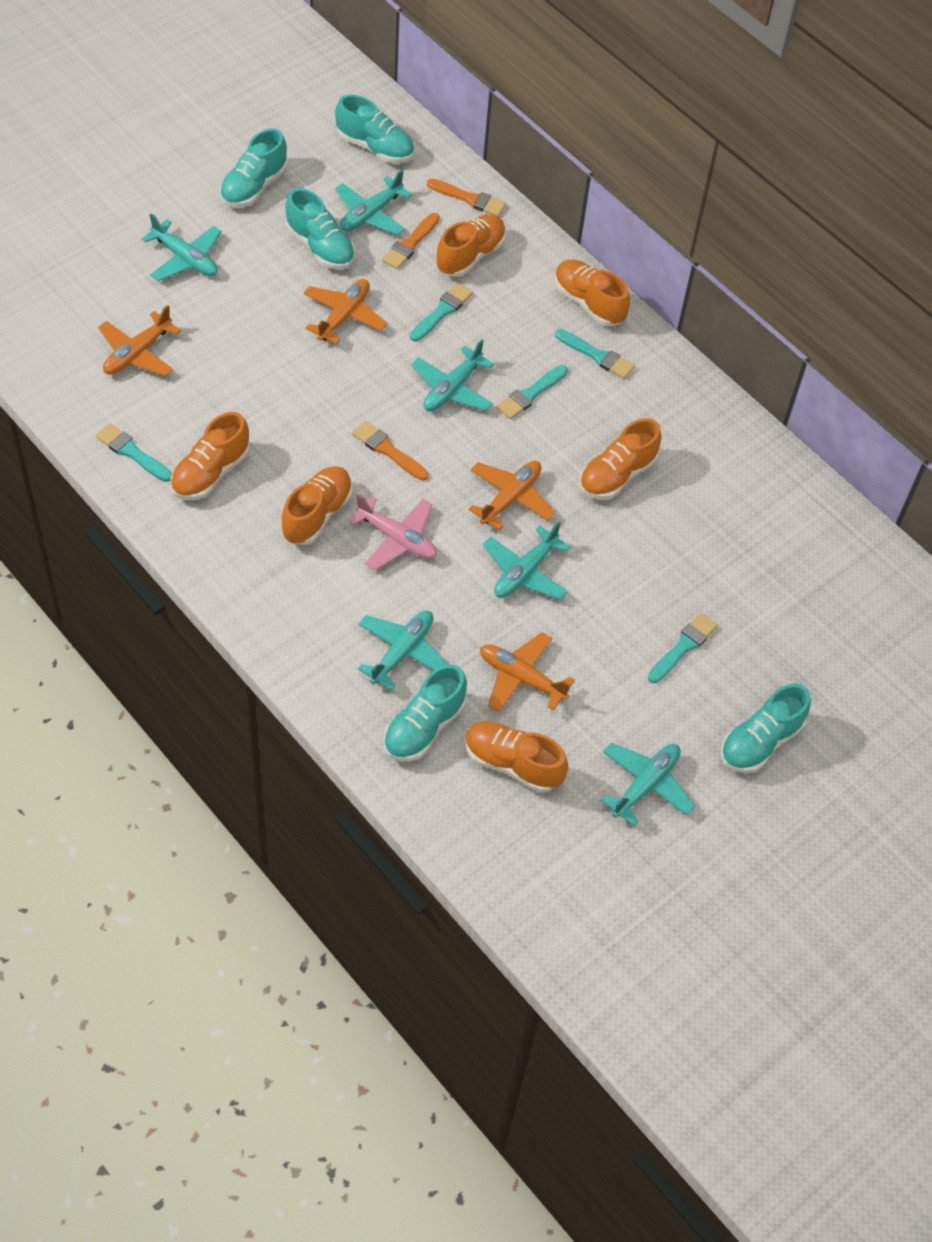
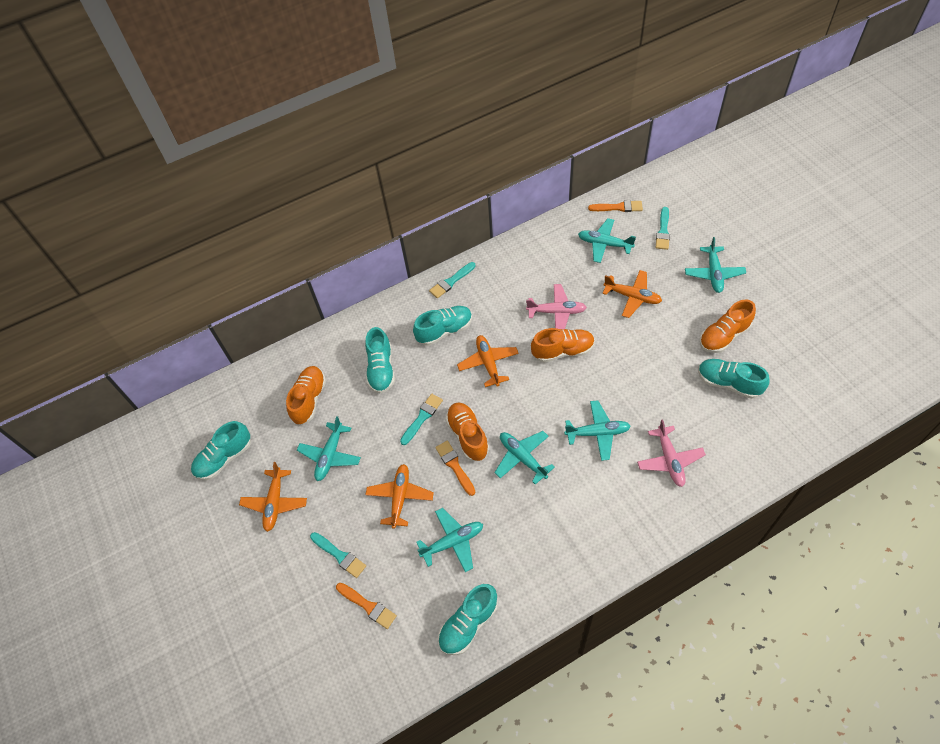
orange shoe: [170,412,250,500] [281,466,353,545] [436,214,506,277] [465,721,568,793] [554,260,630,326] [579,418,662,500] = 6 -> [286,366,326,425] [446,402,489,461] [531,328,595,362] [700,299,756,353] = 4
pink plane: [348,494,437,570] = 1 -> [526,284,587,329] [637,419,706,487] = 2
turquoise brush: [96,423,172,482] [410,283,473,341] [497,365,568,419] [555,329,635,379] [648,613,718,683] = 5 -> [310,532,366,578] [400,394,443,445] [429,262,476,298] [656,207,670,250] = 4

